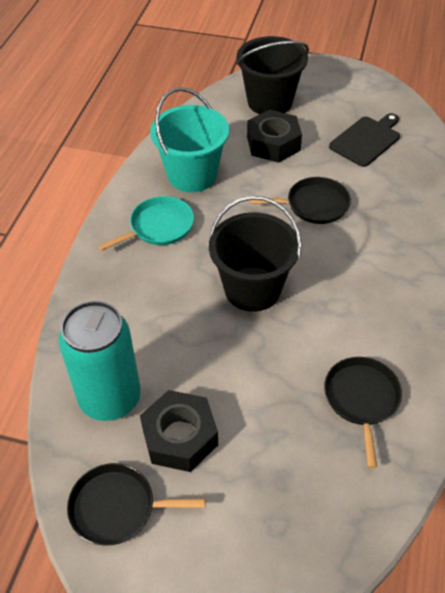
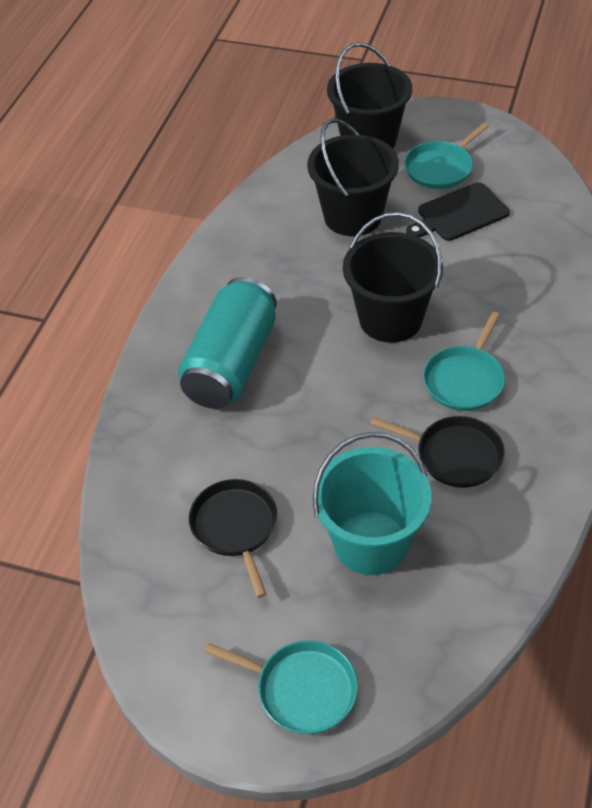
black bucket: [209,196,302,312] [236,36,309,114] = 2 -> [307,119,399,236] [327,42,412,148] [343,212,443,343] = 3
black nut: [140,390,218,472] [247,109,302,163] = 2 -> none = 0
black pan: [67,463,206,546] [250,177,351,224] [324,357,402,468] = 3 -> [189,479,277,598] [370,416,505,488] = 2
turquoise pan: [98,196,194,251] = 1 -> [205,640,358,734] [404,122,489,189] [423,312,505,411] = 3

